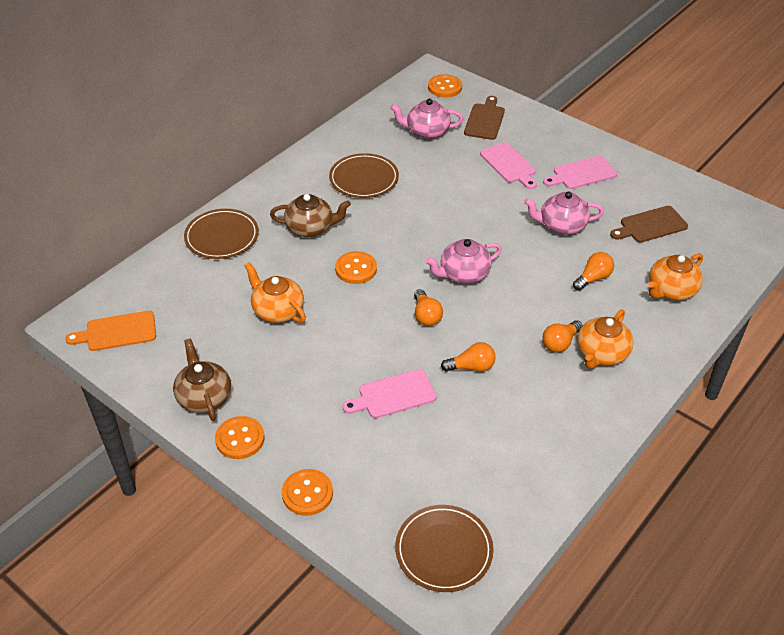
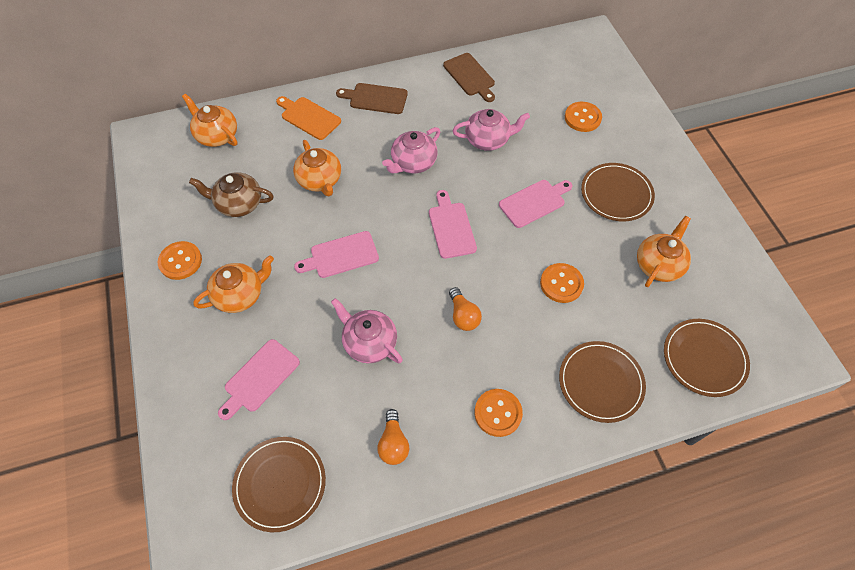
brown plate: [184,209,259,259] [329,153,399,198] [395,505,494,592] = 3 -> [232,437,326,532] [559,341,646,423] [581,163,655,221] [664,319,750,397] = 4
brown teapot: [173,338,231,421] [270,194,351,237] = 2 -> [189,172,273,217] = 1
orange light bulb: [414,289,443,326] [441,342,496,372] [543,320,583,352] [573,252,614,291] = 4 -> [377,409,409,465] [449,287,482,331] = 2
orange teapot: [244,262,306,323] [577,309,633,369] [648,253,703,300] = 3 -> [182,94,238,147] [193,255,274,313] [293,140,341,196] [637,216,691,287] = 4
pink cutting board: [342,369,437,418] [480,142,537,189] [543,156,617,189] = 3 -> [218,339,300,420] [294,231,379,278] [429,190,477,259] [499,180,572,228] = 4

